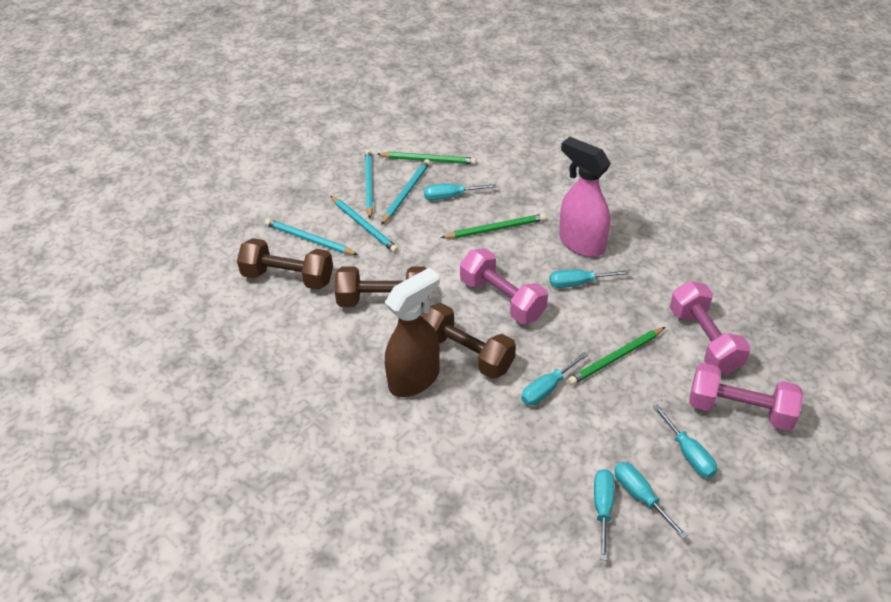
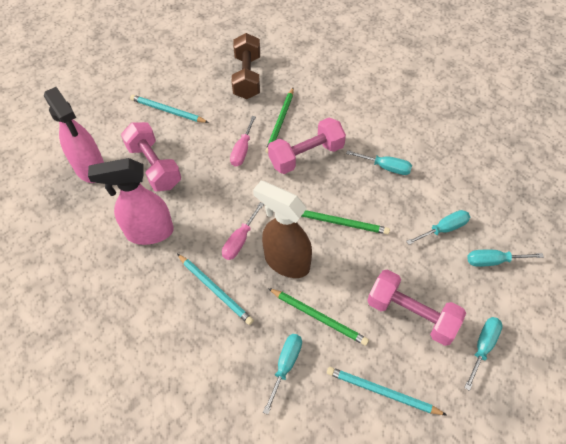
brown dumbbell: [237,238,333,290] [335,266,429,307] [422,303,516,379] = 3 -> [231,33,260,99] = 1
pink screwdriver: none = 0 -> [222,202,264,260] [230,116,256,167] = 2
pink spray bottle: [559,137,611,257] = 1 -> [44,87,104,183] [88,158,174,245] = 2
turquoise pencil: [265,219,358,255] [330,196,398,253] [365,150,373,219] [381,159,430,225] = 4 -> [130,95,209,123] [177,254,254,325] [327,367,447,415] = 3
turquoise screwdriver: [424,184,496,200] [521,352,588,405] [550,269,629,288] [594,469,614,561] [614,462,688,539] [653,404,717,478] = 6 -> [263,334,302,415] [346,150,412,175] [406,210,470,245] [464,317,503,391] [467,250,544,267] = 5

